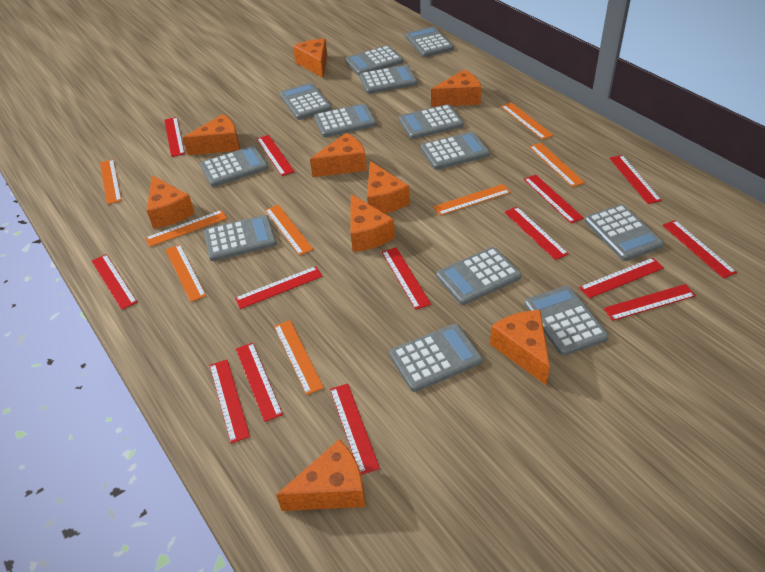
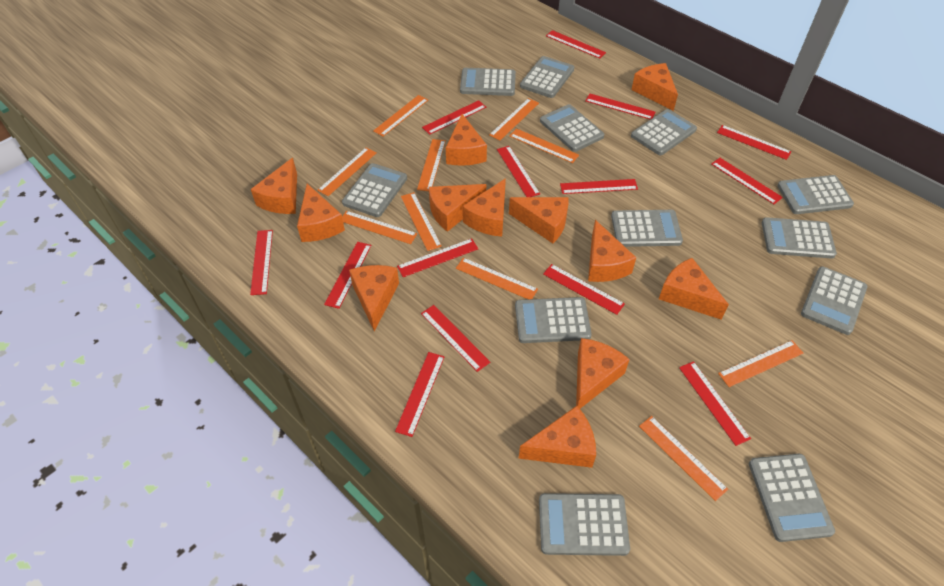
grey calculator: [200,146,268,187] [204,215,277,261] [279,83,332,120] [314,103,377,137] [345,45,403,75] [359,65,417,94] [389,324,483,392] [399,104,463,139] [405,26,454,57] [421,132,490,170] [436,247,521,305] [525,286,609,356] [585,204,664,261] = 13 -> [342,163,407,217] [460,68,516,96] [515,297,592,343] [520,56,574,98] [539,493,630,556] [540,104,604,152] [611,210,683,247] [631,109,697,155] [749,454,835,542] [762,217,837,258] [777,175,854,214] [801,266,867,335] = 12
orange cheese: [147,175,195,229] [183,114,240,155] [276,439,365,511] [293,39,327,78] [310,133,367,177] [351,194,395,252] [367,161,410,214] [431,70,481,107] [490,310,550,385] = 9 -> [251,158,297,214] [297,184,345,242] [349,265,399,332] [429,184,486,232] [446,114,487,166] [462,178,506,237] [509,197,569,243] [519,406,596,468] [576,338,630,409] [588,220,636,282] [631,63,678,111] [659,258,729,320] = 12
orange ruler: [100,159,122,205] [145,210,227,247] [165,244,206,302] [265,205,313,256] [274,320,324,395] [433,184,511,216] [501,102,554,140] [529,143,585,187] = 8 -> [317,147,377,196] [342,211,417,244] [373,95,428,136] [401,192,442,251] [417,139,446,191] [456,258,538,299] [489,98,539,140] [510,128,579,163] [639,416,728,501] [718,340,803,387] = 10

